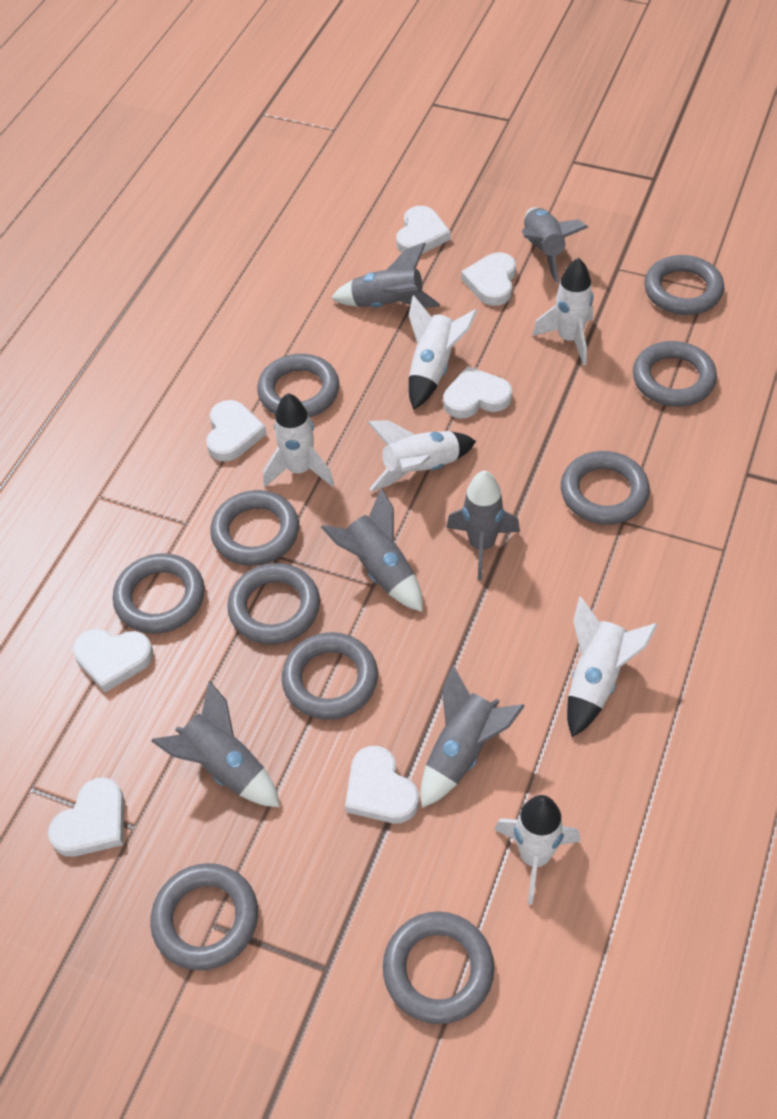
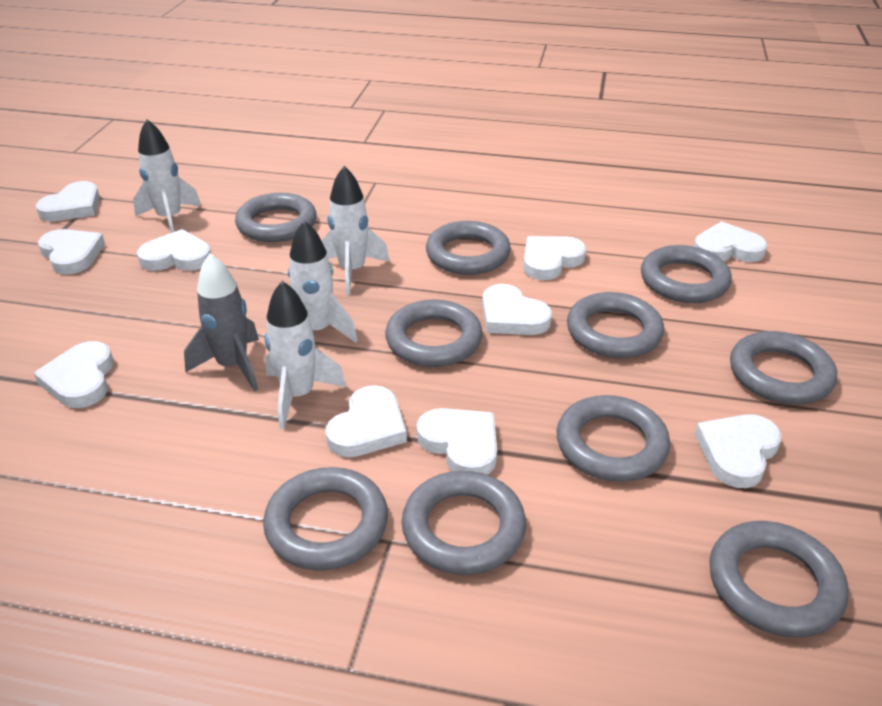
grey rocket: [151,681,280,807] [321,488,423,612] [331,242,440,308] [421,665,525,808] [446,470,520,580] [522,207,588,283] = 6 -> [184,253,259,392] = 1
white heart: [48,777,124,857] [73,629,153,692] [206,400,267,462] [345,746,419,823] [396,206,450,254] [443,366,512,418] [461,252,516,306] = 7 -> [34,341,114,408] [36,181,100,221] [38,229,105,275] [137,229,211,271] [326,385,407,457] [417,408,497,475] [482,284,552,335] [523,236,586,280] [694,221,767,262] [695,414,782,488] = 10
white rocket: [263,393,334,487] [367,420,476,491] [409,295,477,410] [494,795,580,905] [532,258,593,365] [567,597,658,737] = 6 -> [133,119,201,233] [264,281,347,429] [288,220,358,343] [322,166,390,295] = 4

